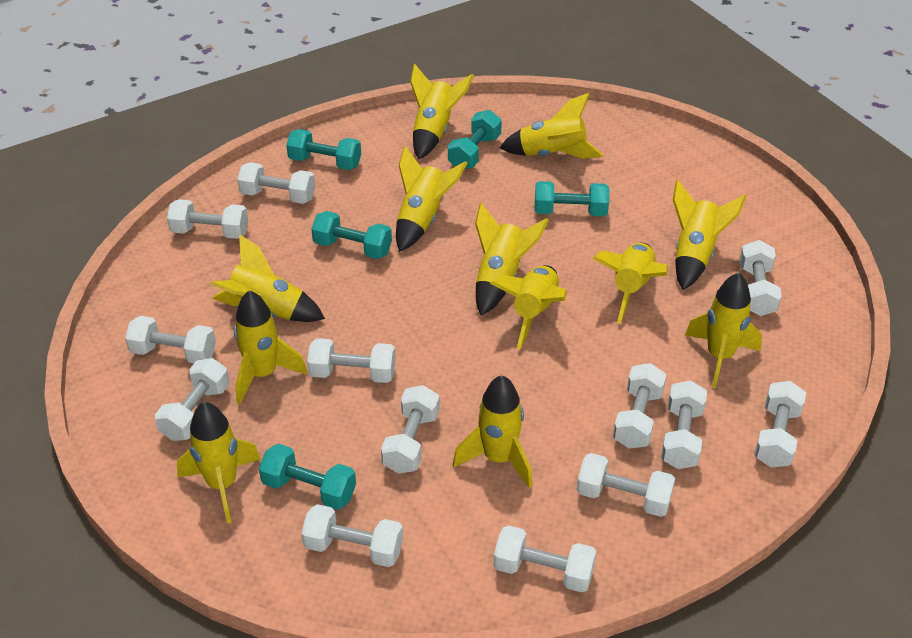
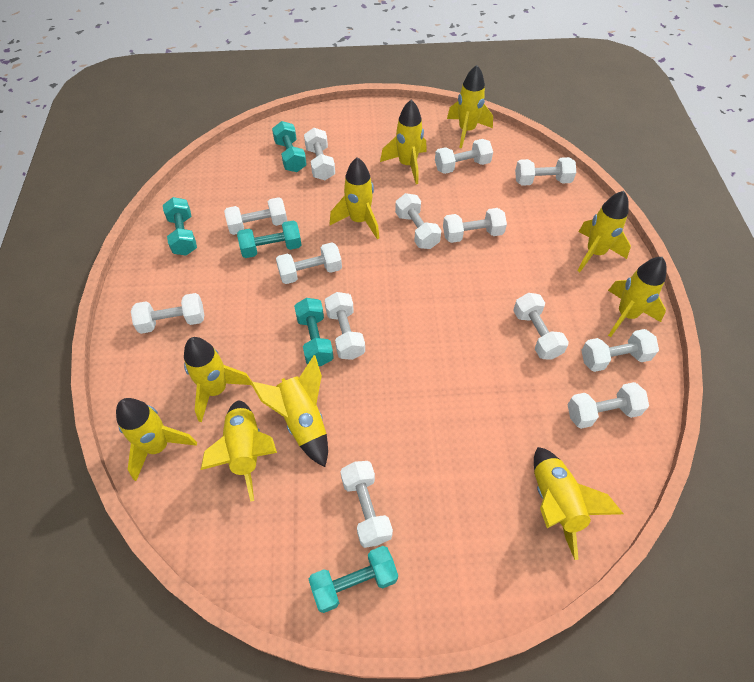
yellow rocket: [177,402,261,523] [210,234,325,322] [234,290,307,405] [396,146,468,252] [410,64,474,160] [453,375,532,488] [475,203,549,316] [490,265,567,349] [500,93,603,159] [593,243,668,324] [673,180,747,290] [685,273,762,388] = 12 -> [116,398,197,481] [184,337,252,422] [201,400,277,502] [250,355,328,467] [330,157,379,239] [380,100,427,184] [447,65,493,148] [534,447,623,560] [578,191,631,272] [608,257,667,337] = 10

